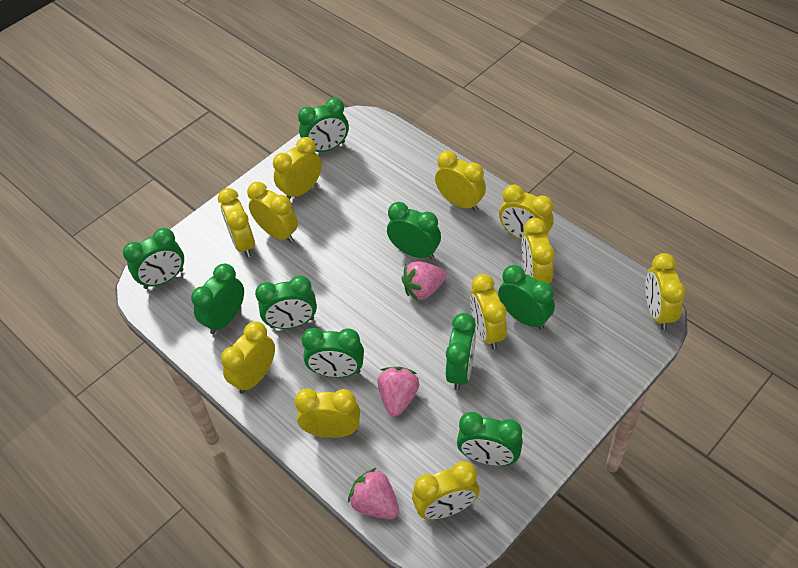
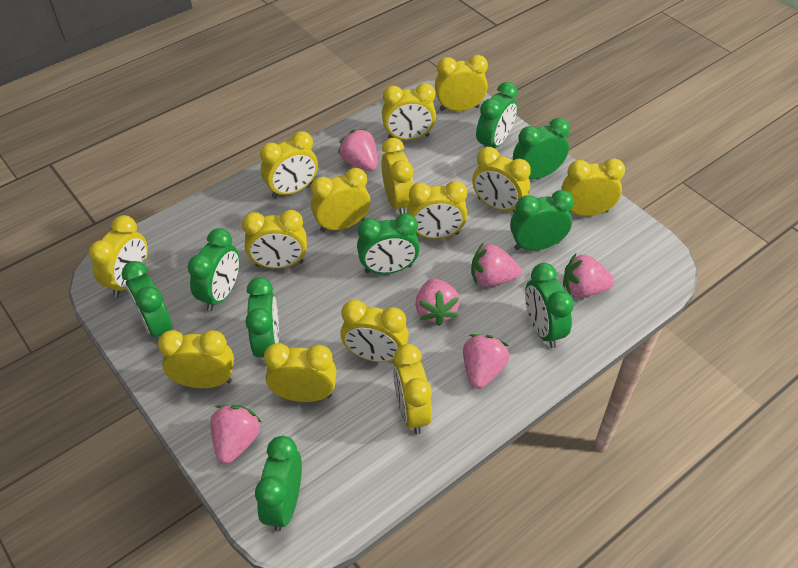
pink strawberry: [348,468,399,519] [377,367,419,416] [401,262,446,301] = 3 -> [210,405,261,464] [338,129,377,171] [415,278,460,326] [463,334,509,389] [471,242,521,287] [563,253,614,298] = 6
yellow clock: [218,188,255,257] [221,321,275,394] [247,182,298,243] [273,137,322,200] [294,388,360,438] [412,461,479,520] [435,151,486,211] [470,274,507,349] [499,184,554,240] [522,218,554,283] [645,253,686,330] = 11 -> [89,215,148,297] [158,330,234,388] [242,210,307,269] [260,131,318,198] [264,343,337,402] [311,168,371,232] [340,300,409,362] [381,138,414,215] [382,83,436,140] [393,344,432,434] [407,181,467,239] [435,55,488,111] [472,147,531,213] [561,158,625,216] = 14

